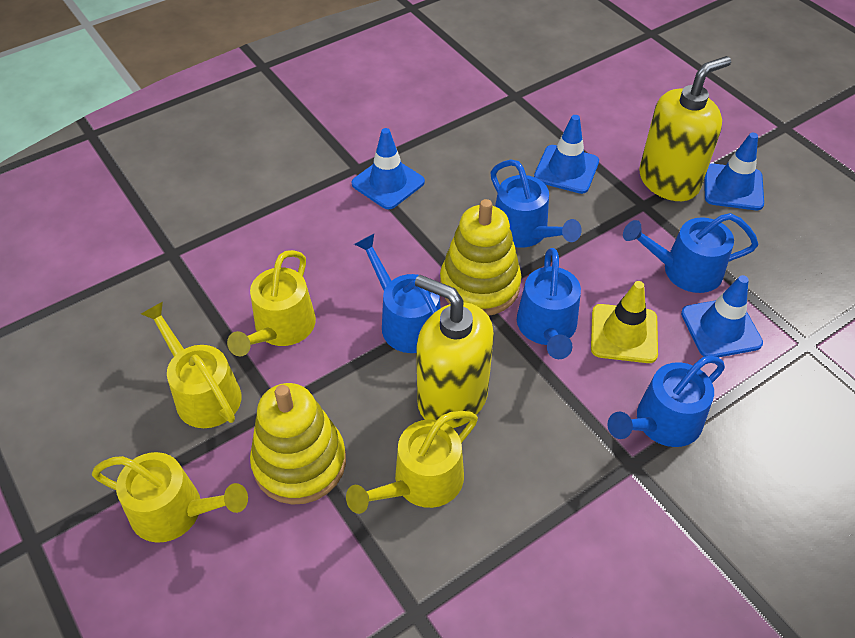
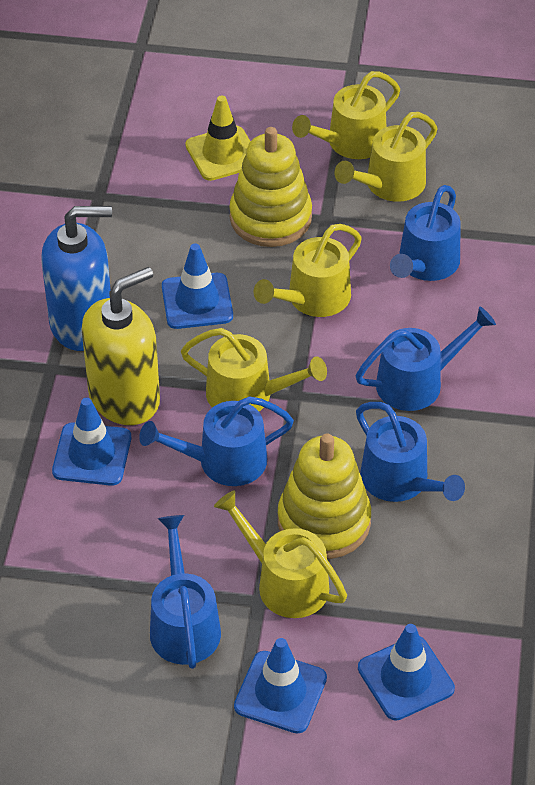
blue soap dispenser: none = 0 -> [42,206,112,351] = 1
yellow soap dispenser: [415,275,494,428] [639,56,731,201] = 2 -> [82,267,160,425] = 1
yellow watering can: [92,452,248,543] [141,302,241,428] [227,250,316,356] [346,411,478,514] = 4 -> [181,328,327,411] [214,490,347,618] [254,224,362,317] [292,71,400,159] [334,112,438,202] = 5

